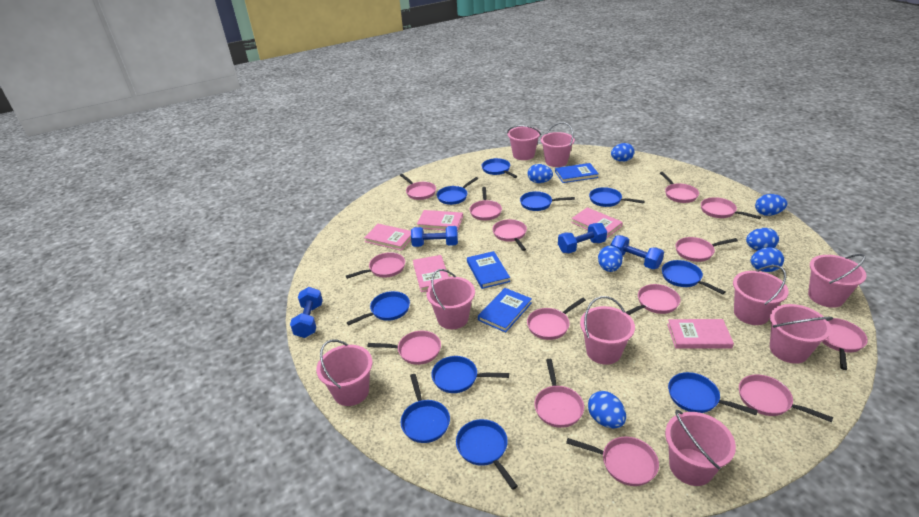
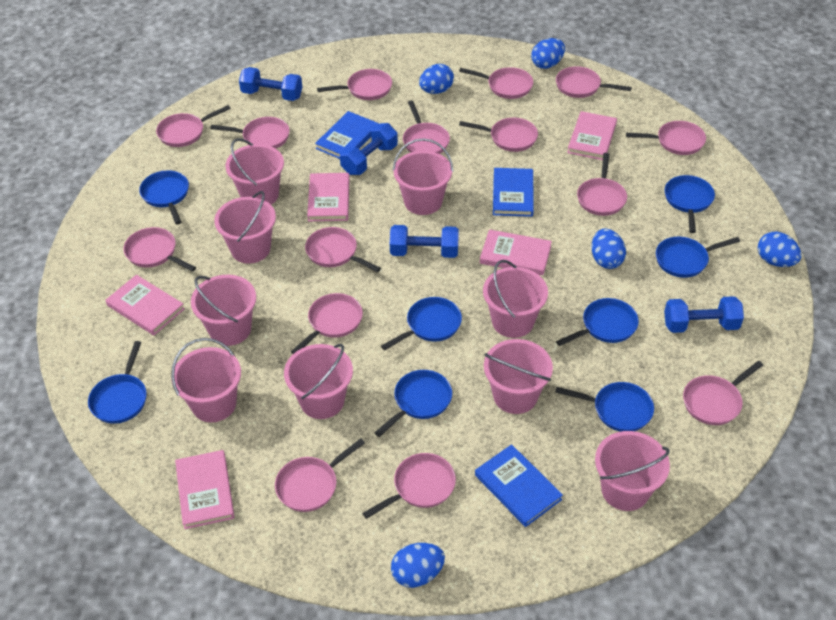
blue egg: [528,164,553,183] [588,391,626,429] [598,246,623,272] [611,143,635,162] [746,228,779,250] [751,247,784,272] [755,194,787,216] = 7 -> [391,543,445,588] [419,64,454,94] [531,38,565,69] [591,228,626,269] [758,231,801,267] = 5
blue pan: [347,291,410,325] [400,374,450,443] [431,356,509,393] [437,177,479,205] [456,419,518,490] [482,158,518,178] [520,191,575,211] [589,187,645,207] [662,260,726,294] [668,372,758,415] = 10 -> [88,341,147,424] [139,170,189,224] [375,370,452,437] [381,297,462,350] [555,382,654,432] [556,298,639,346] [656,237,740,278] [665,175,715,233] = 8
pink pan: [346,252,405,279] [367,331,441,365] [400,174,436,200] [470,187,502,220] [492,219,527,251] [527,297,586,340] [534,359,584,428] [566,437,659,486] [626,284,681,315] [660,172,699,203] [675,237,738,262] [701,197,761,219] [739,375,833,422] [822,318,868,370] = 14 -> [124,227,196,272] [156,105,231,147] [210,117,290,149] [275,438,365,512] [291,293,363,354] [305,227,381,272] [317,69,392,100] [362,453,456,519] [403,100,450,154] [459,67,533,99] [459,118,538,152] [556,66,632,98] [577,153,627,216] [626,121,706,155] [683,361,763,425] = 15

